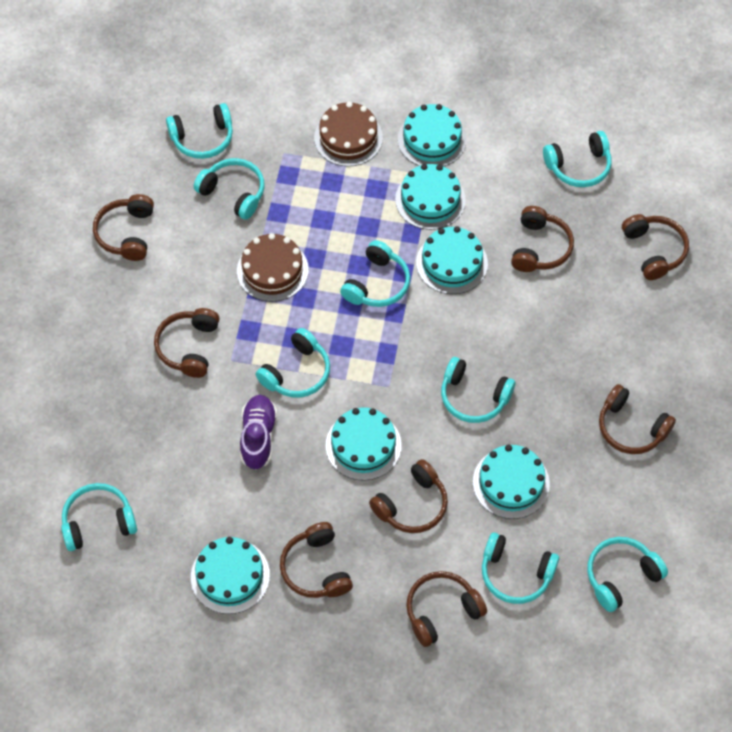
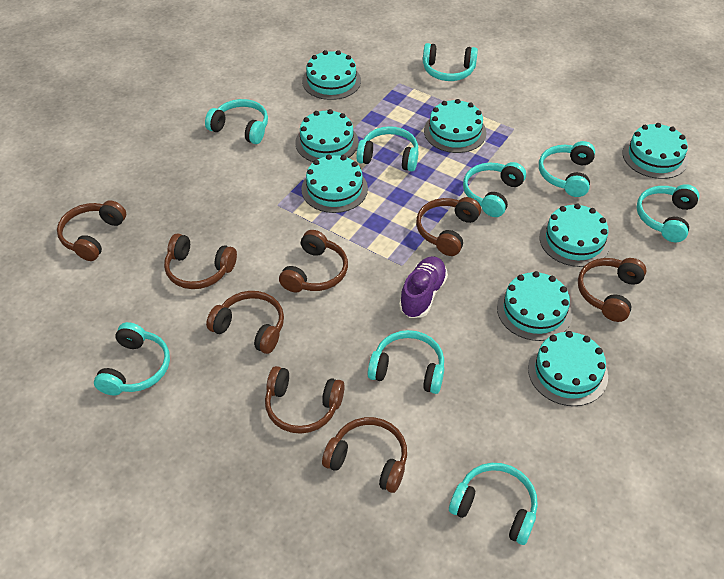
brown cake: [237,233,309,302] [314,102,383,166] = 2 -> none = 0
turquoise cake: [191,537,270,614] [325,407,402,481] [395,164,466,230] [398,104,466,166] [416,226,488,294] [473,445,550,519] = 6 -> [295,109,359,162] [301,154,368,213] [302,50,361,100] [424,99,487,153] [497,271,573,341] [528,331,608,406] [539,204,610,267] [622,123,688,179] = 8

